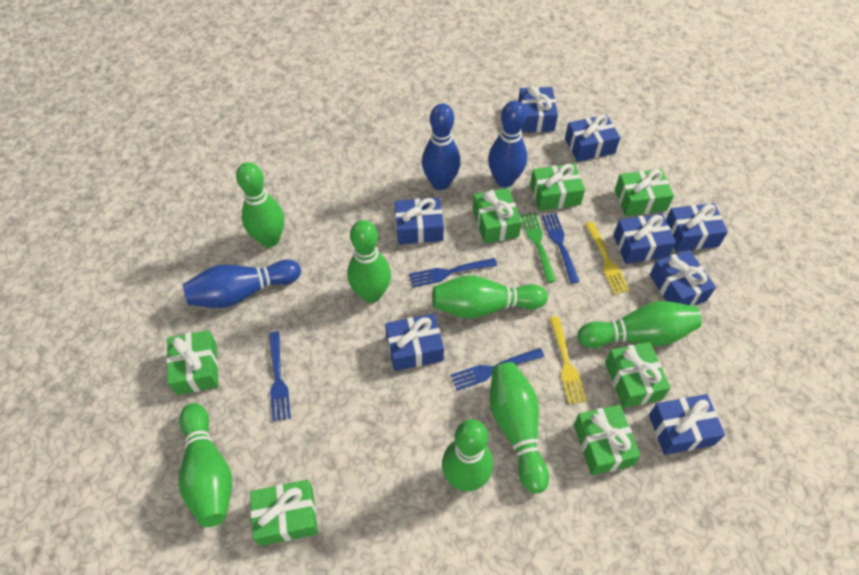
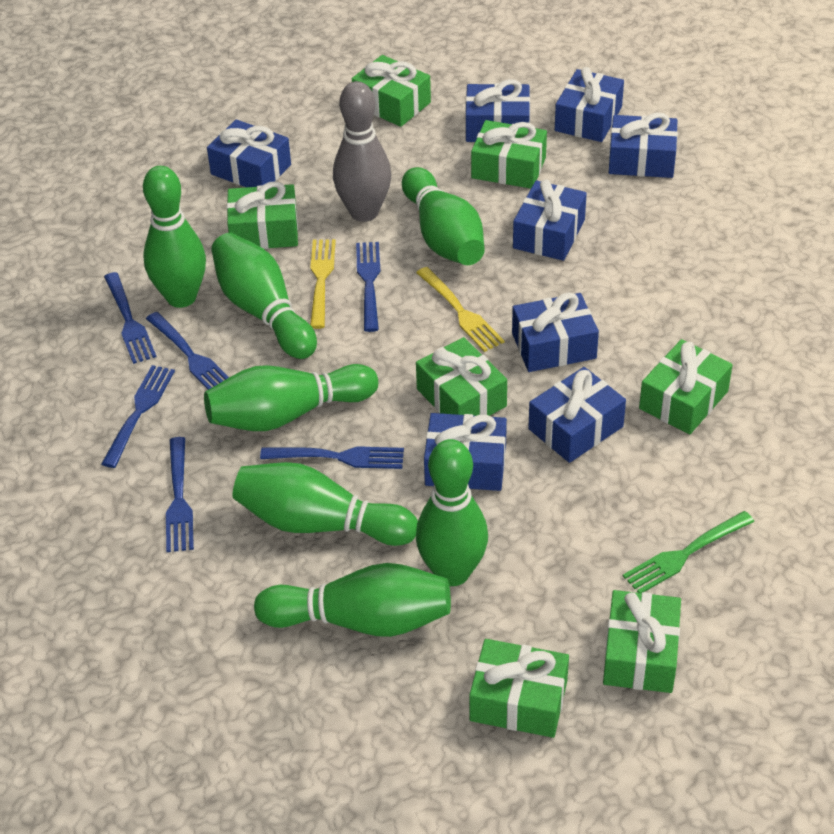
blue bowling pin: [183,260,301,308] [422,103,461,190] [488,101,527,188] = 3 -> none = 0
blue fork: [269,332,291,422] [409,258,497,288] [451,348,544,390] [542,213,580,284] = 4 -> [101,365,175,468] [104,272,157,364] [146,312,229,390] [166,437,194,552] [260,446,404,469] [356,242,381,332] = 6
grey bowling pin: none = 0 -> [333,81,391,222] = 1

